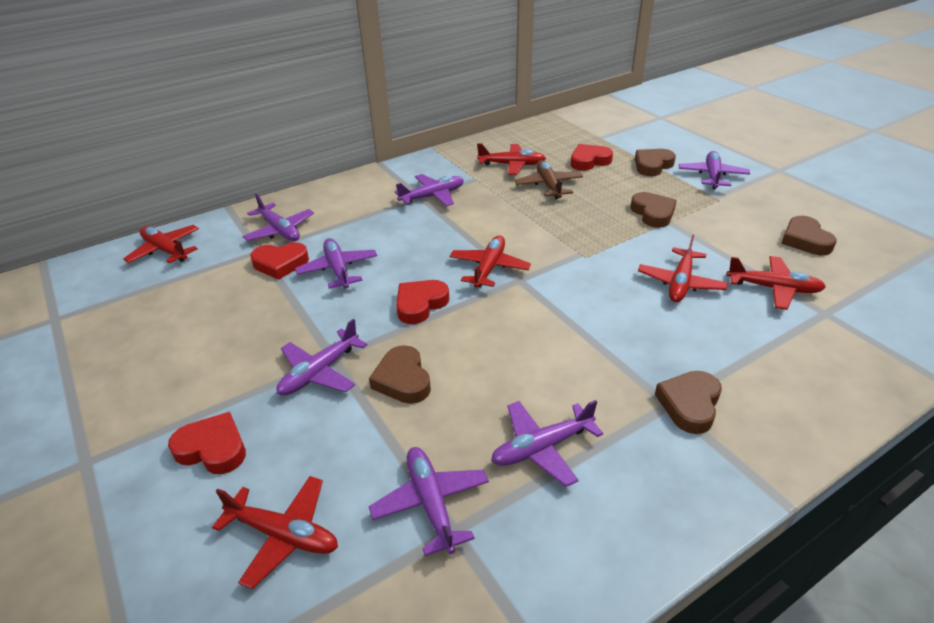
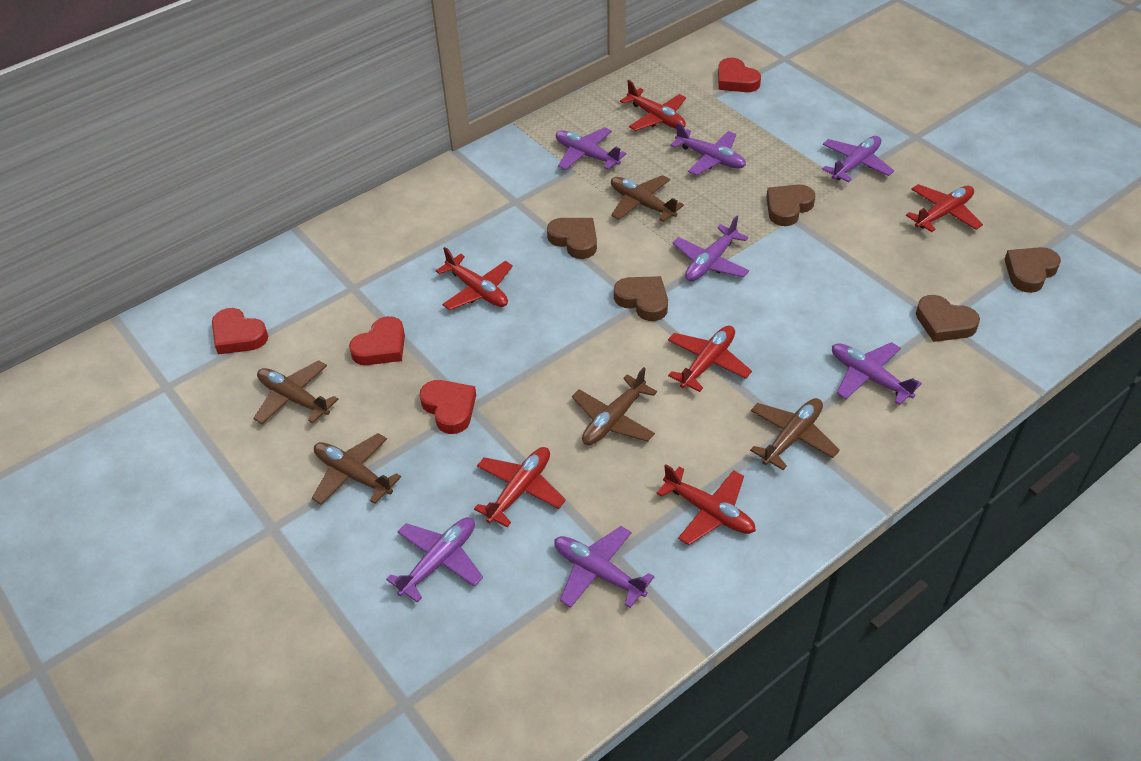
brown plane: [515,160,583,199] = 1 -> [253,360,339,424] [312,433,401,505] [572,367,657,445] [611,175,684,222] [750,398,840,470] = 5

